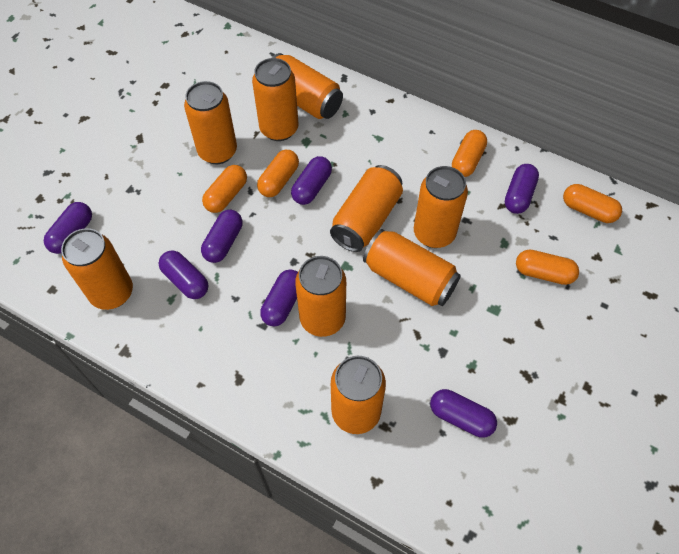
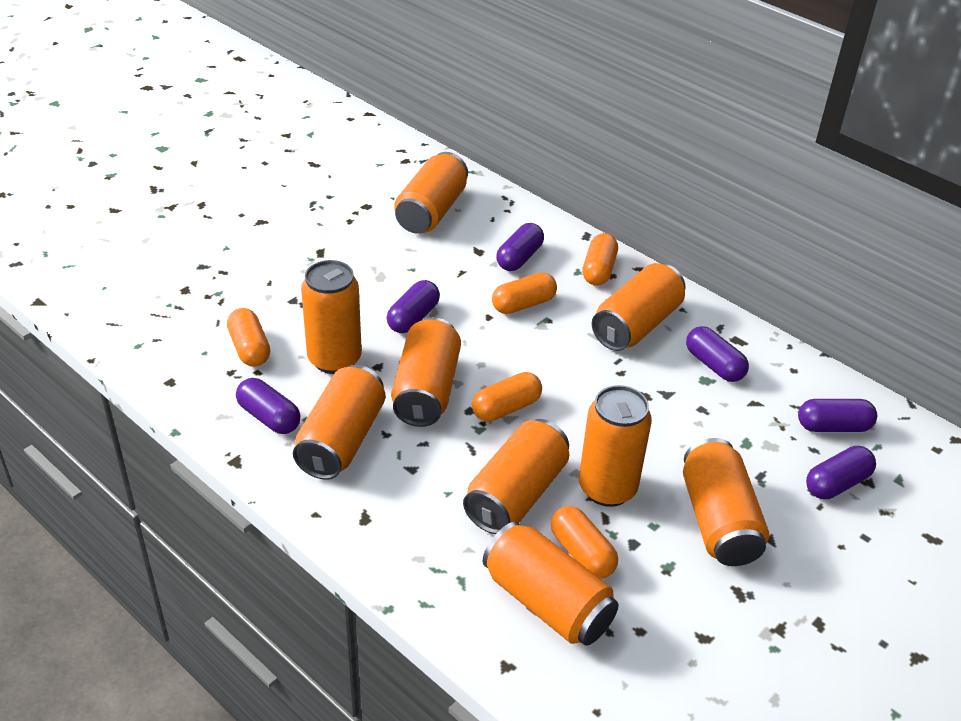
purple capsule: [44,202,92,254] [158,250,208,299] [201,210,243,263] [260,269,298,326] [291,156,332,205] [430,389,497,438] [505,164,539,214] = 7 -> [236,378,300,434] [387,280,440,333] [496,223,544,271] [686,326,749,382] [798,399,877,432] [806,446,876,499] = 6

